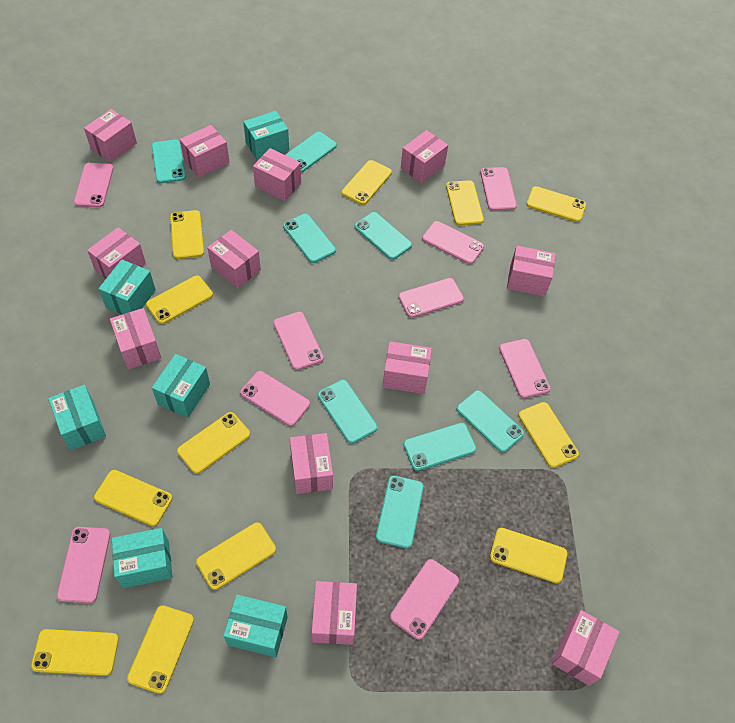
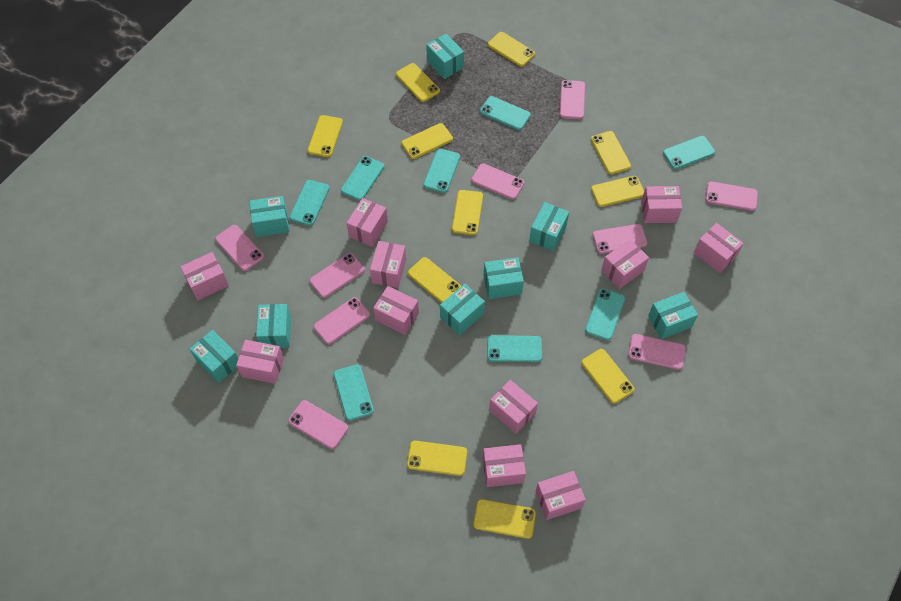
pink box: [84,109,137,163] [87,227,146,279] [110,308,161,369] [180,125,230,177] [207,230,261,288] [253,148,301,201] [290,433,333,494] [312,581,357,645] [382,341,432,394] [401,130,448,183] [507,246,555,296] [552,610,619,686] = 12 -> [180,252,229,301] [236,340,284,384] [346,198,388,247] [370,241,406,288] [373,286,419,335] [482,444,526,487] [489,380,538,434] [535,471,586,520] [601,239,649,289] [641,186,682,223] [694,223,744,273] = 11
turquoise box: [48,385,106,450] [98,259,156,315] [112,528,173,588] [152,354,210,418] [223,595,288,657] [243,111,289,161] = 6 -> [190,330,238,383] [250,196,289,237] [256,304,291,348] [426,34,464,79] [440,284,485,335] [484,257,524,299] [529,202,569,251] [648,292,698,339] = 8
yellow phone: [31,629,119,676] [94,470,172,526] [127,605,194,694] [146,275,213,324] [170,210,204,259] [177,412,250,474] [196,522,276,590] [342,160,392,205] [446,180,484,225] [490,528,567,583] [518,402,579,468] [526,186,586,222] = 12 -> [308,115,343,157] [396,63,440,102] [401,123,453,159] [407,441,467,476] [408,257,461,303] [452,190,483,235] [473,499,536,539] [488,32,535,67] [582,349,634,403] [591,131,631,174] [591,176,644,207] = 11

